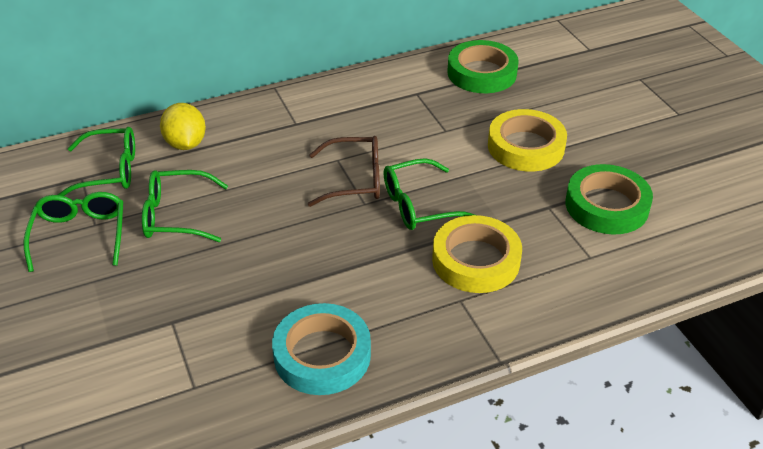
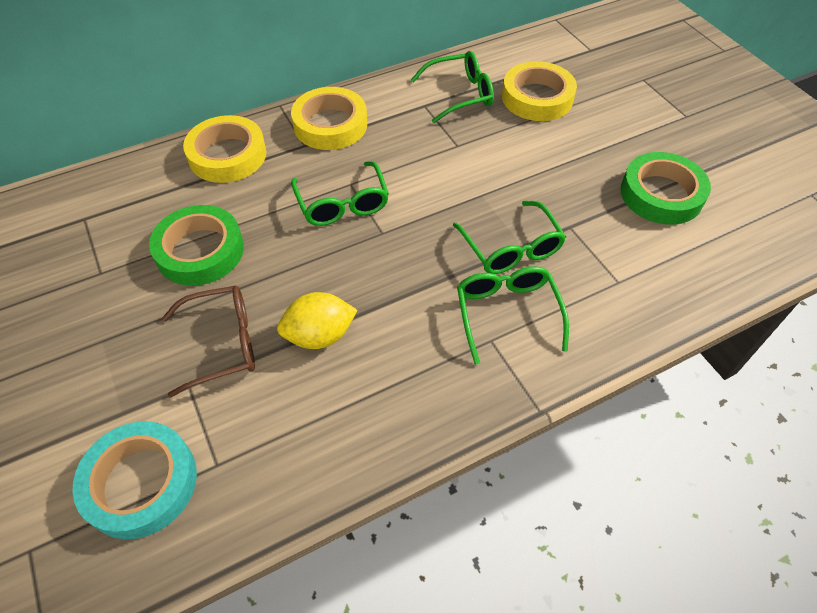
yellow tape: [432,215,522,293] [488,109,567,172] = 2 -> [183,115,266,183] [291,87,367,150] [502,61,577,121] = 3

